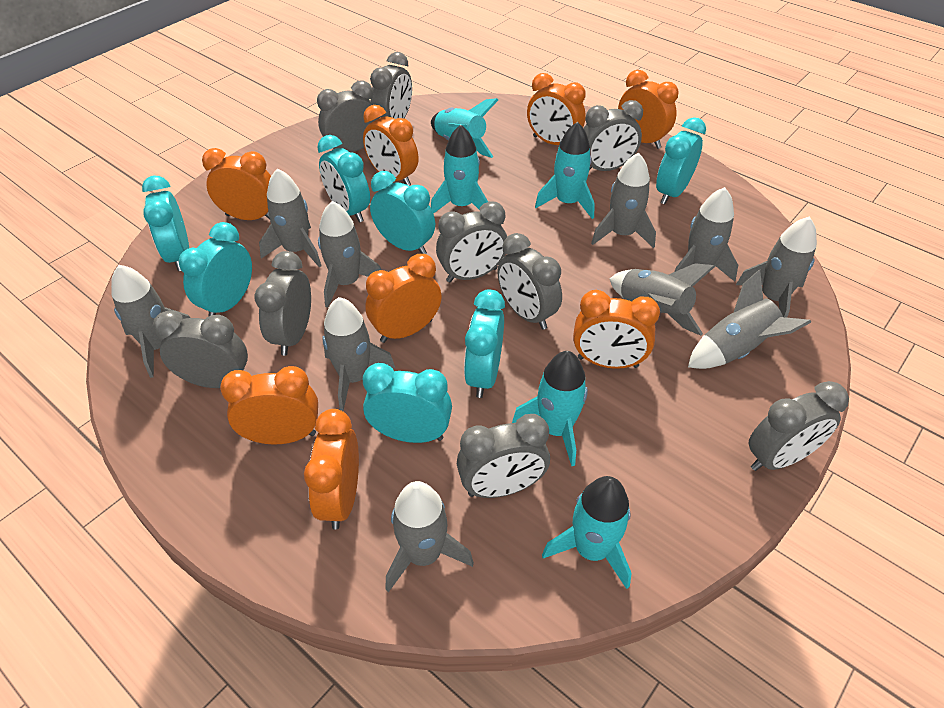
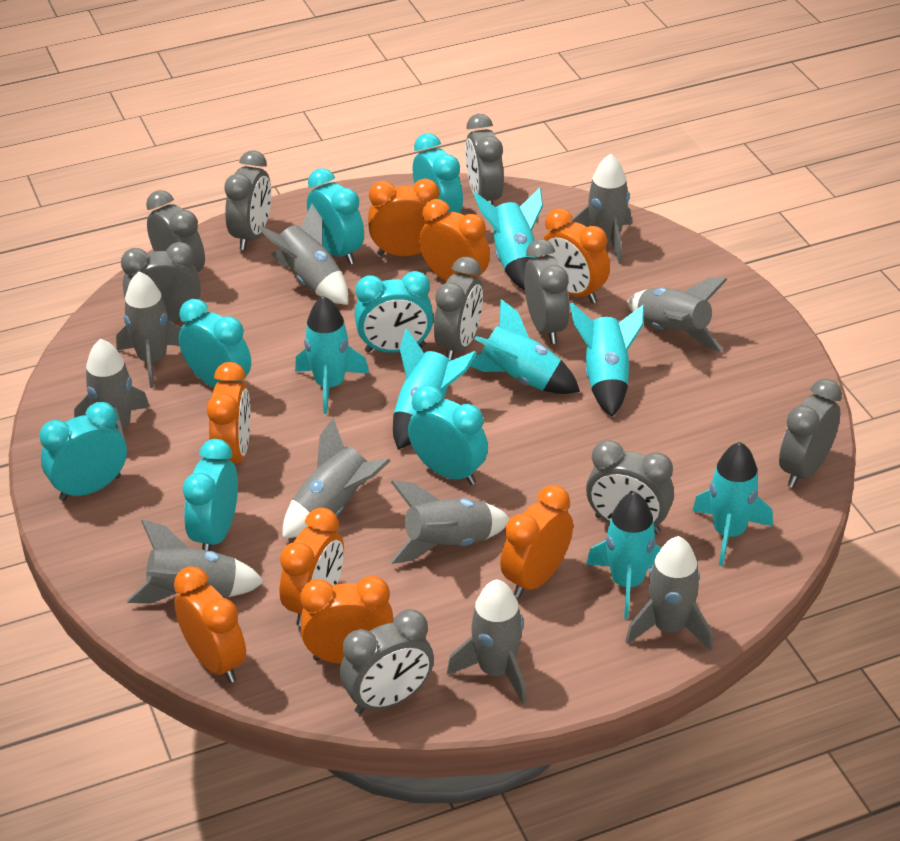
turquoise rocket: [431,98,498,158] [431,125,488,214] [512,351,588,466] [535,122,595,219] [542,476,632,589] = 5 -> [295,296,369,414] [393,329,477,450] [470,299,580,394] [474,188,543,290] [570,303,644,417] [586,492,661,619] [692,442,773,566] = 7

